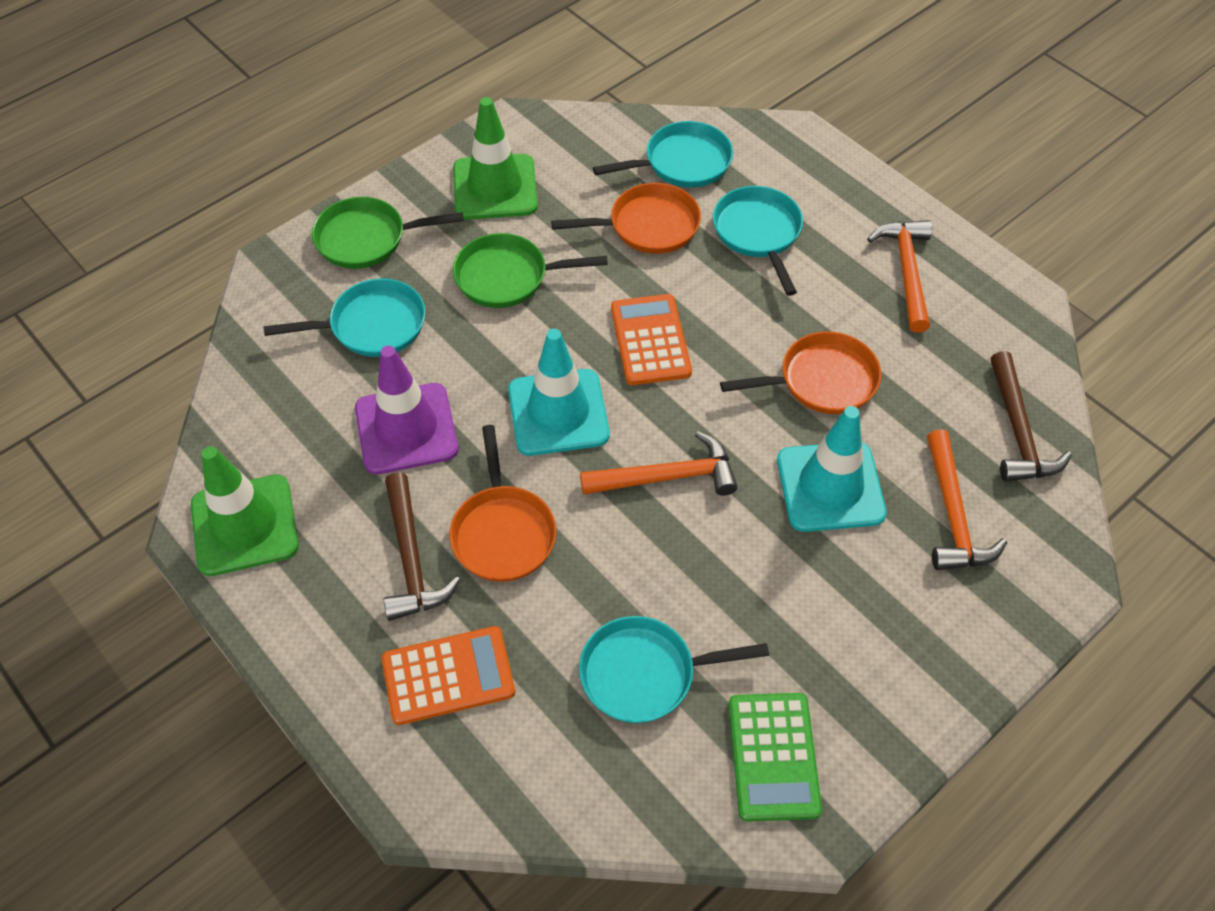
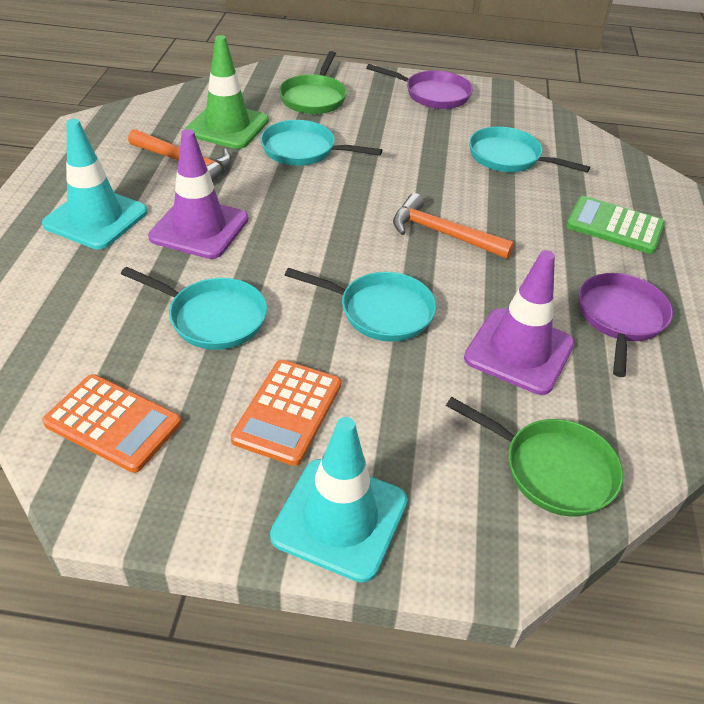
brown hammer: [384,472,460,621] [990,351,1072,482] = 2 -> none = 0
green traffic cone: [191,446,299,576] [453,97,538,220] = 2 -> [185,35,269,149] = 1
orange hammer: [580,431,738,496] [867,220,932,333] [927,430,1007,570] = 3 -> [128,129,232,182] [393,193,514,259] = 2
orange pan: [449,425,556,582] [551,183,701,254] [720,332,881,414] = 3 -> none = 0
purple pan: none = 0 -> [366,64,473,109] [579,273,673,377] = 2
purple traffic cone: [355,346,458,474] = 1 -> [148,129,249,259] [464,250,575,395] = 2

